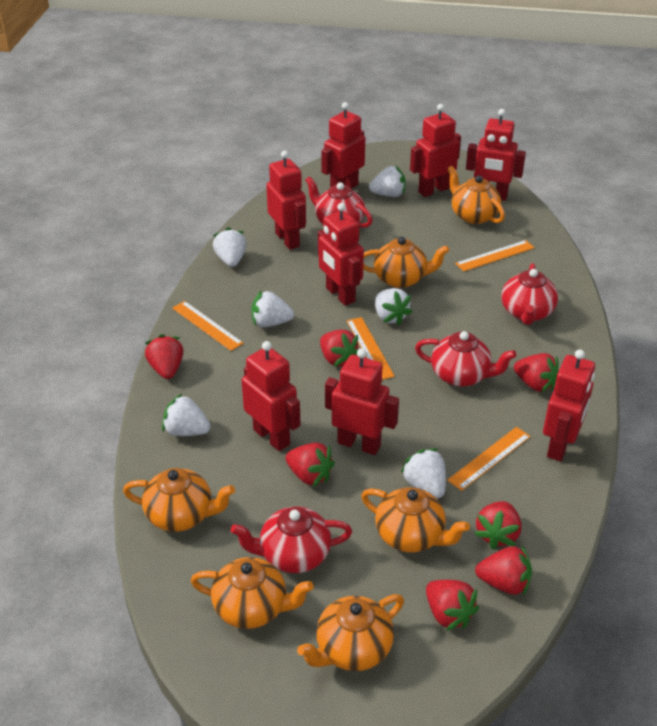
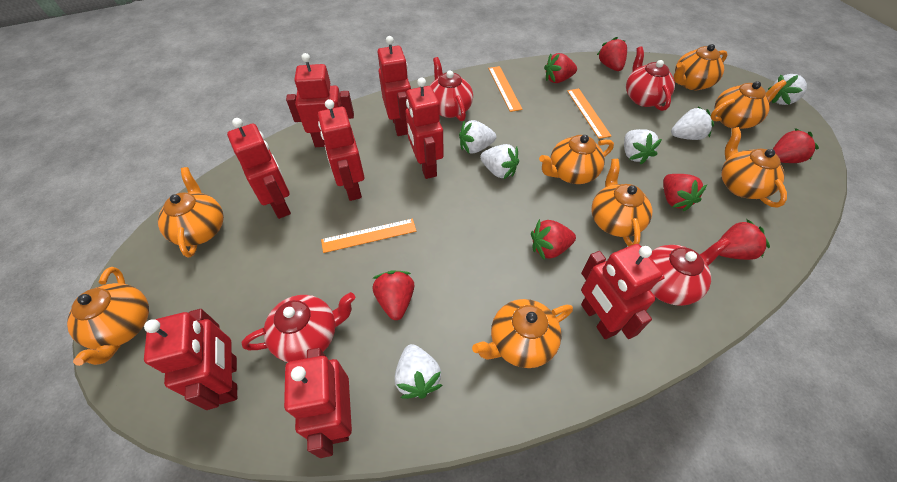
orange ruler: [172,301,244,351] [347,317,395,380] [447,427,531,491] [455,240,534,272] = 4 -> [321,219,416,253] [488,66,523,112] [567,88,611,139] = 3
orange teapot: [123,468,235,532] [191,557,314,629] [297,594,404,671] [361,487,470,553] [363,237,450,288] [447,166,505,224] = 6 -> [67,267,149,366] [158,167,224,258] [472,299,573,368] [539,135,614,184] [591,159,652,247] [673,44,727,90] [711,80,787,129] [721,127,787,208] = 8

